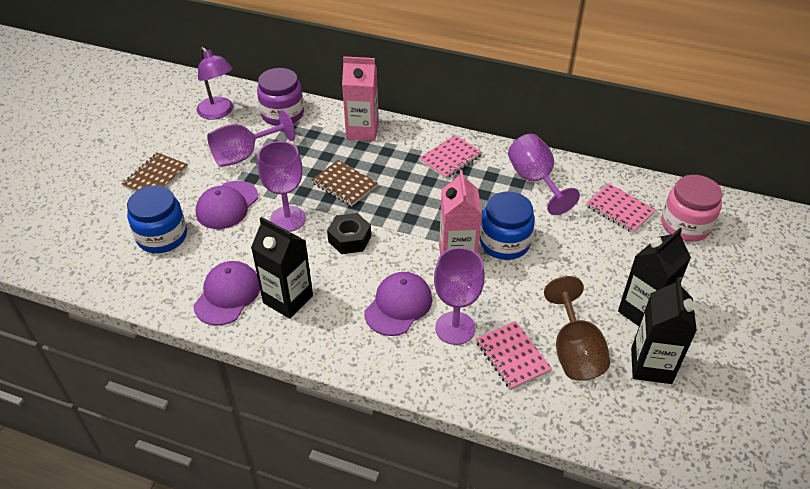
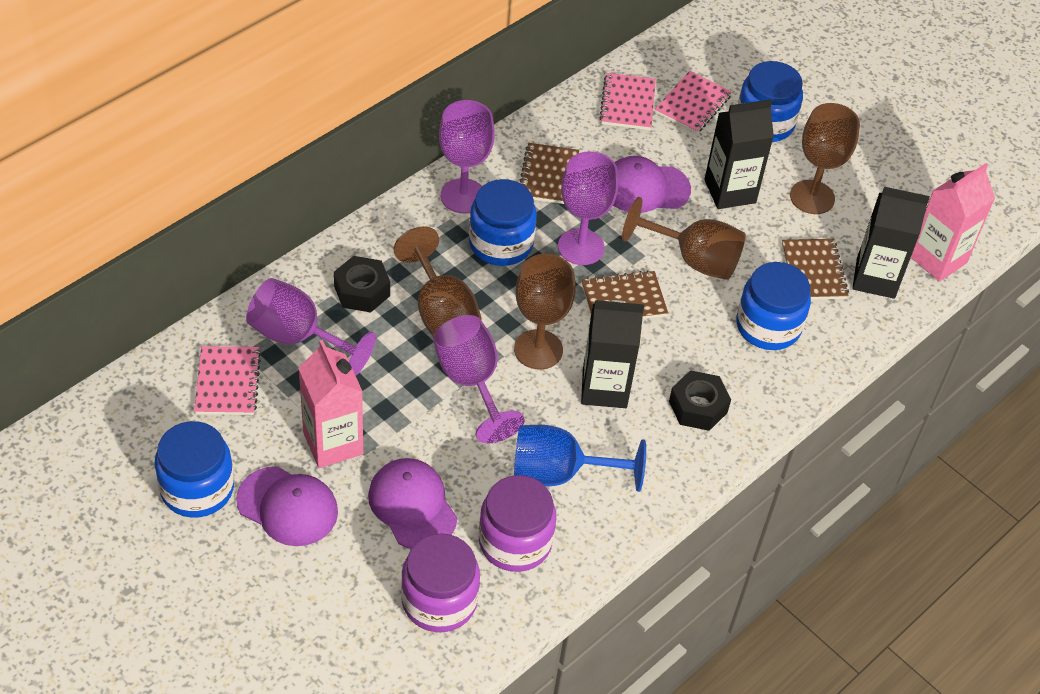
black nut: [327,213,371,254] = 1 -> [334,256,390,313] [669,370,731,431] = 2
blue goblet: none = 0 -> [514,425,646,492] = 1
blue jar: [127,186,187,253] [480,191,535,260] = 2 -> [154,421,234,517] [469,179,537,266] [736,262,811,350] [738,61,803,142] = 4
brown goblet: [544,276,610,381] = 1 -> [394,226,481,336] [514,254,576,370] [622,197,746,280] [790,103,860,214] = 4
brown notebook: [122,153,187,192] [312,160,378,206] = 2 -> [520,143,579,204] [582,270,668,319] [782,239,849,300] = 3
pink jar: [661,175,722,242] = 1 -> none = 0
purple jar: [257,68,304,126] = 1 -> [401,533,480,632] [479,475,556,572] = 2
purple lamp: [197,47,233,119] = 1 -> none = 0

